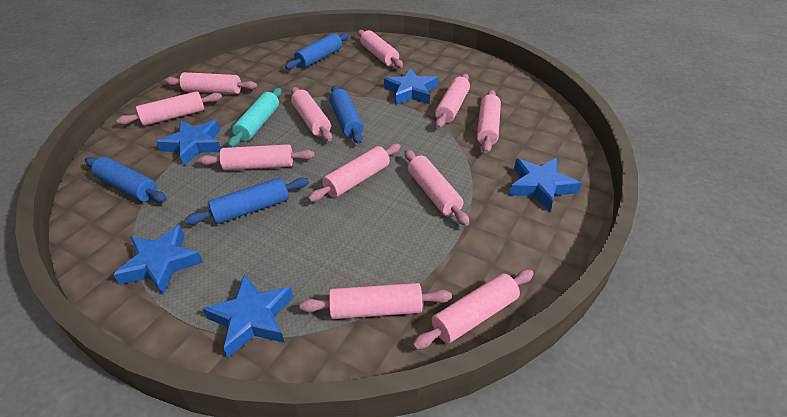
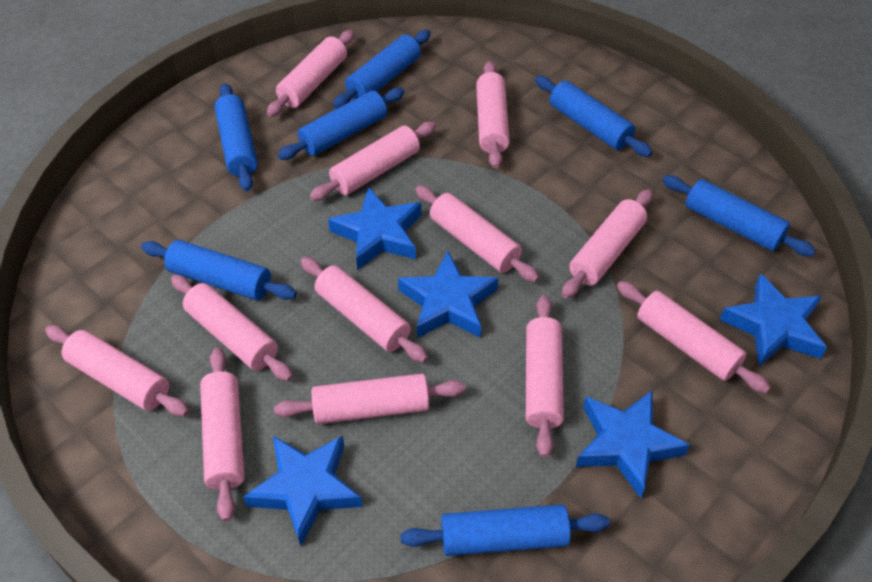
blue rolling pin: [85,157,167,203] [184,178,309,225] [285,33,349,69] [329,85,363,144] = 4 -> [141,240,297,300] [214,83,258,191] [278,88,405,160] [333,30,431,109] [400,504,610,556] [535,76,652,157] [662,175,816,256] = 7
pink rolling pin: [116,91,222,126] [165,72,257,94] [198,144,315,170] [291,87,332,141] [299,283,452,319] [308,144,401,202] [358,30,403,68] [405,150,470,226] [412,270,534,350] [435,74,470,128] [477,90,501,153] = 11 -> [45,325,189,416] [171,275,293,381] [200,347,245,522] [267,30,354,117] [274,373,465,424] [301,257,428,363] [310,122,436,201] [415,185,539,282] [476,61,510,168] [526,295,564,458] [562,189,653,299] [617,281,771,393] = 12
turquoise rolling pin: [228,88,282,147] = 1 -> none = 0

